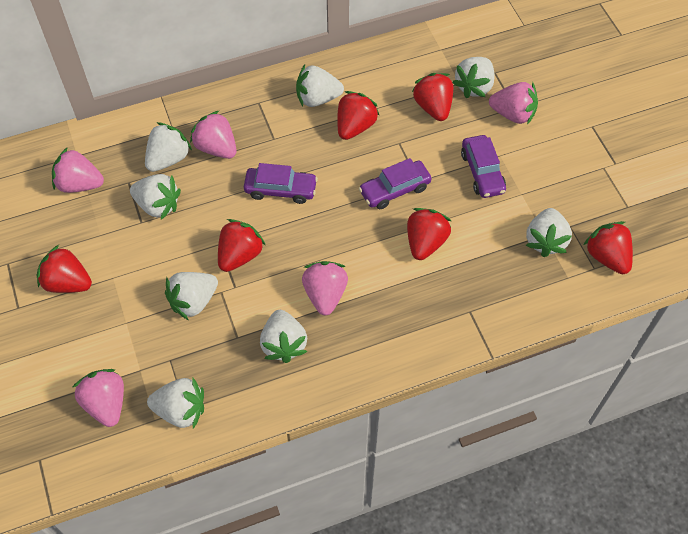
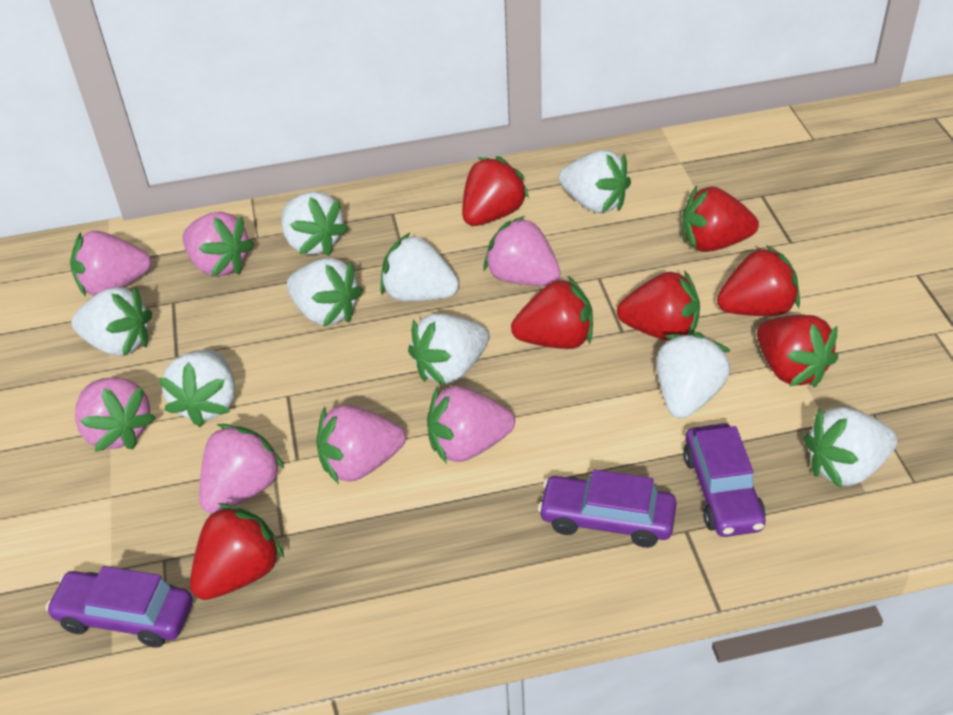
pink strawberry: [52,147,104,193] [73,369,124,427] [190,111,237,159] [302,261,348,316] [489,82,538,125] = 5 -> [70,231,151,297] [75,377,156,452] [183,212,254,277] [199,424,285,514] [316,405,406,485] [427,386,515,464] [484,216,561,286] = 7
red strawberry: [37,245,92,293] [218,219,265,272] [337,91,380,140] [407,208,451,260] [412,73,453,121] [584,221,633,274] = 6 -> [190,503,284,600] [462,156,529,226] [511,276,593,349] [617,270,700,341] [682,186,759,252] [717,245,800,316] [757,315,838,387] = 7
white strawberry: [130,174,181,220] [145,122,192,172] [147,378,204,429] [165,272,218,320] [260,310,307,363] [296,65,344,107] [452,57,495,98] [526,208,572,257] = 8 -> [72,287,152,356] [159,350,235,427] [281,192,348,256] [287,258,363,327] [380,233,459,301] [408,313,489,386] [559,150,631,213] [656,332,731,418] [804,407,897,489] = 9

